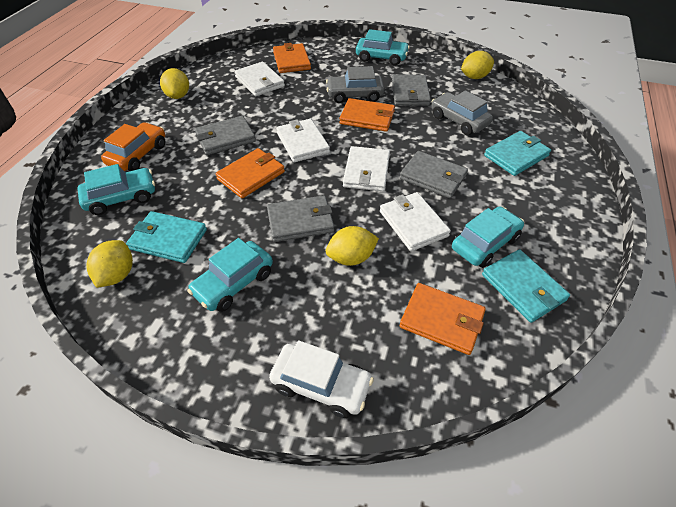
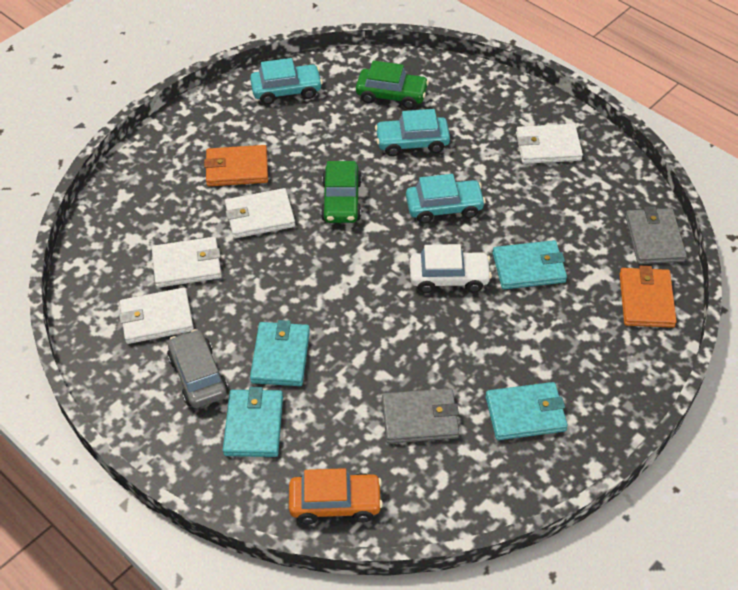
green car: none = 0 -> [321,161,362,223] [356,61,429,109] = 2
grey car: [326,66,384,103] [431,90,493,135] = 2 -> [167,329,228,408] = 1
grey wallet: [195,116,256,155] [267,195,334,242] [392,75,431,106] [400,151,468,198] = 4 -> [382,388,459,444] [625,206,687,264] = 2
orange wallet: [215,148,285,198] [273,43,311,73] [339,98,395,132] [400,283,486,355] = 4 -> [204,145,268,186] [620,266,677,328] = 2
turquoise car: [77,164,155,215] [187,238,273,312] [356,29,410,65] [452,206,524,268] = 4 -> [250,58,323,105] [375,109,450,156] [406,174,486,224] = 3
turquoise wallet: [126,211,207,263] [482,249,570,323] [484,131,551,176] = 3 -> [223,387,283,457] [250,320,310,386] [486,382,568,440] [493,240,567,289] = 4
yellow lemon: [86,240,133,288] [160,68,189,99] [326,226,379,266] [461,51,494,79] = 4 -> none = 0

